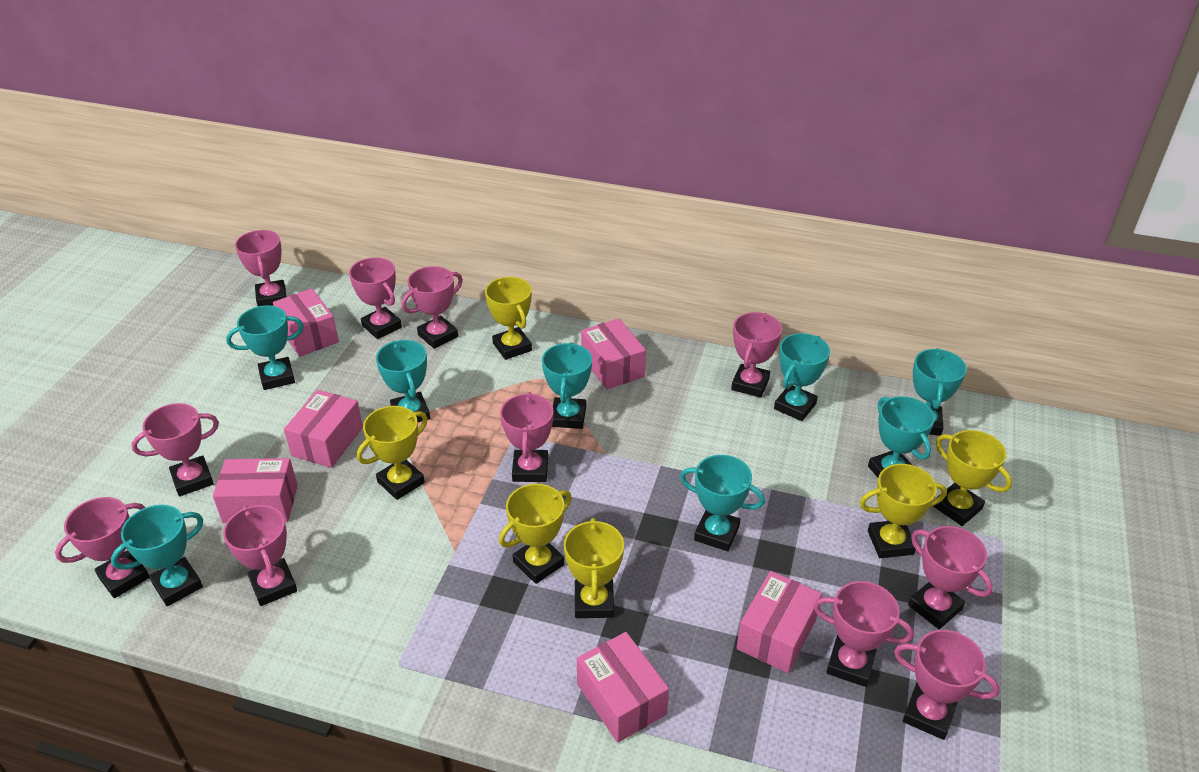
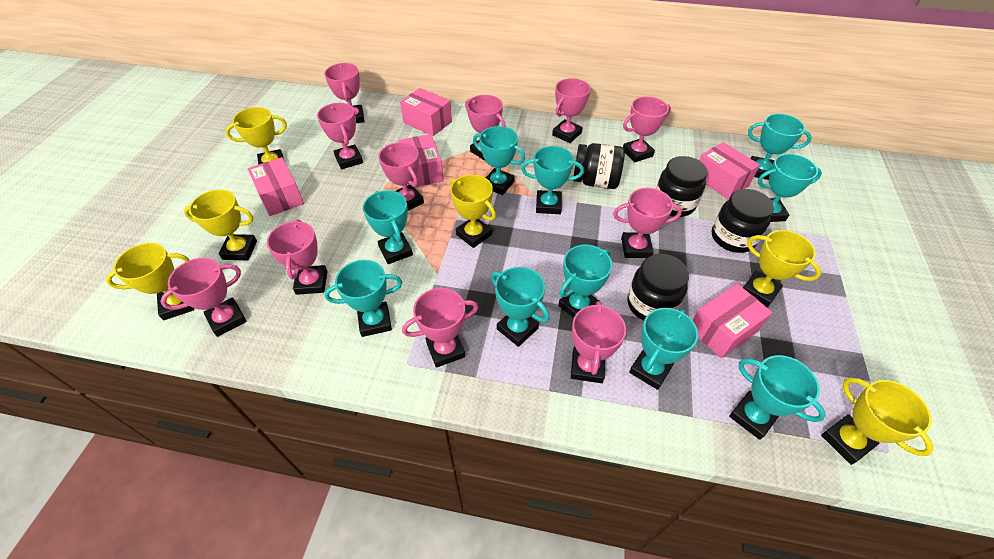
black jar: none = 0 -> [573,143,625,189] [627,254,689,321] [656,156,708,217] [712,189,774,253] = 4
pink box: [213,458,298,523] [273,288,339,357] [284,390,363,468] [577,632,669,743] [581,318,646,389] [737,571,822,673] = 6 -> [248,157,304,216] [399,134,444,187] [400,88,452,136] [692,284,773,358] [699,142,760,199] = 5
turquoise trophy: [111,505,203,606] [226,305,304,390] [376,340,430,422] [542,342,592,429] [680,455,765,551] [774,333,830,421] [868,396,935,477] [913,348,967,436] = 8 -> [324,260,402,337] [363,190,413,264] [473,126,525,195] [491,267,550,347] [521,146,584,214] [558,245,612,318] [629,308,698,390] [729,355,826,440] [748,114,812,180] [758,154,822,222] = 10

